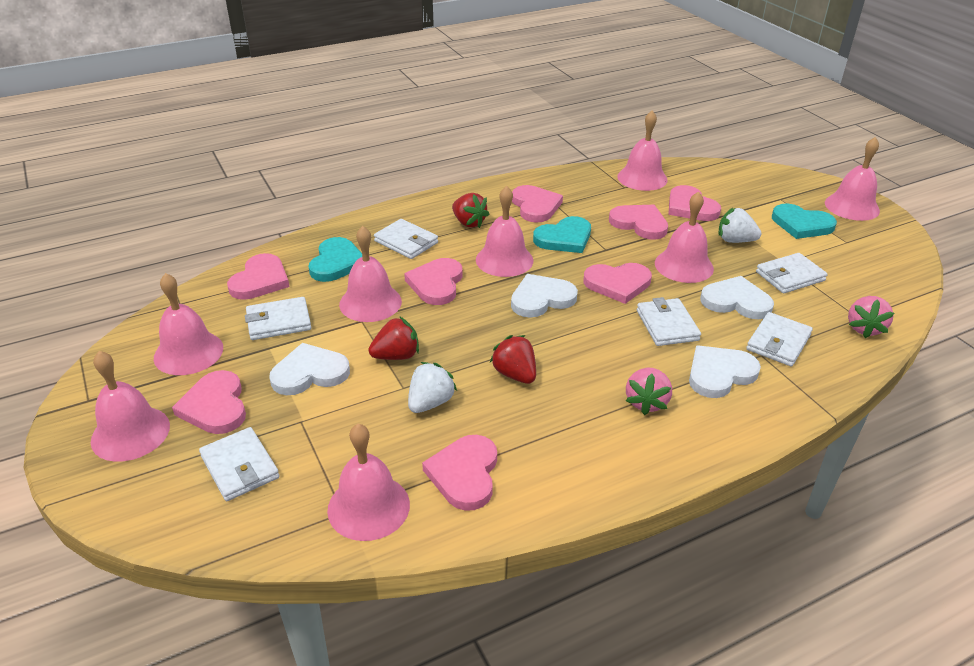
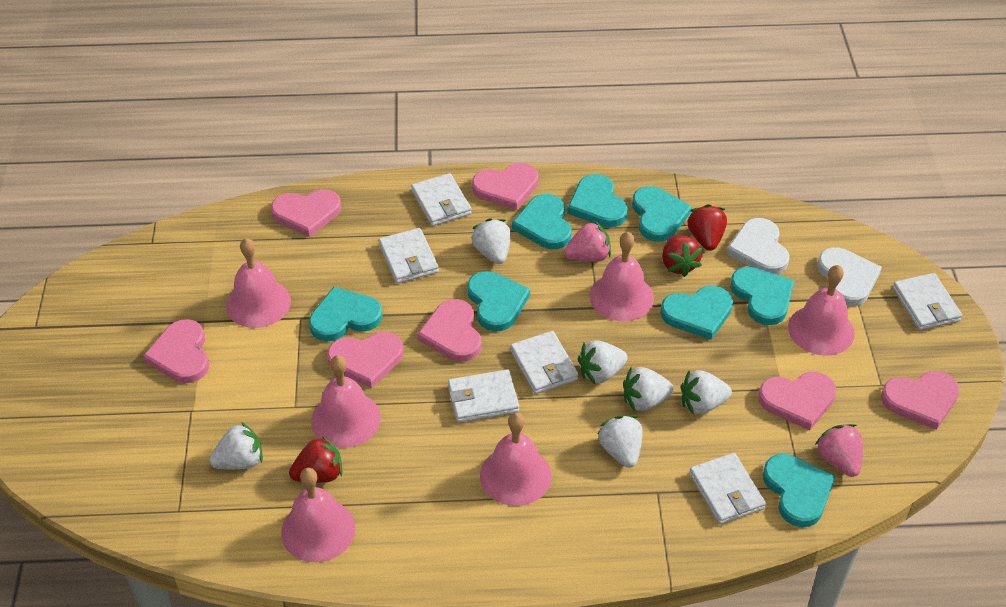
pink bell: [91,351,170,462] [154,273,223,375] [327,424,410,541] [339,226,402,322] [476,186,533,277] [617,110,668,191] [655,191,714,283] [825,137,880,221] = 8 -> [226,238,291,328] [281,468,355,562] [311,355,381,448] [480,412,551,506] [589,232,654,321] [788,265,855,356] = 6
pink heart: [172,370,246,434] [227,253,289,300] [404,258,463,305] [422,435,497,511] [512,185,563,222] [584,263,652,304] [609,205,668,240] [668,185,721,221] = 8 -> [143,319,209,383] [271,189,341,237] [327,332,403,388] [417,299,482,362] [472,163,539,210] [758,372,837,431] [881,371,960,430] = 7
turquoise heart: [309,237,362,282] [533,216,591,253] [772,203,837,239] = 3 -> [309,287,383,341] [467,271,530,331] [512,194,572,249] [567,174,628,227] [632,186,692,242] [660,286,733,340] [730,266,794,325] [763,454,835,527] = 8
white heart: [269,343,350,395] [511,274,578,318] [689,345,761,398] [700,276,774,319] = 4 -> [726,218,789,274] [817,247,882,306] = 2
white strawberry: [408,362,457,413] [718,208,761,243] = 2 -> [209,422,263,470] [471,218,511,264] [578,341,628,384] [598,415,643,468] [623,367,674,411] [681,370,732,414] = 6

